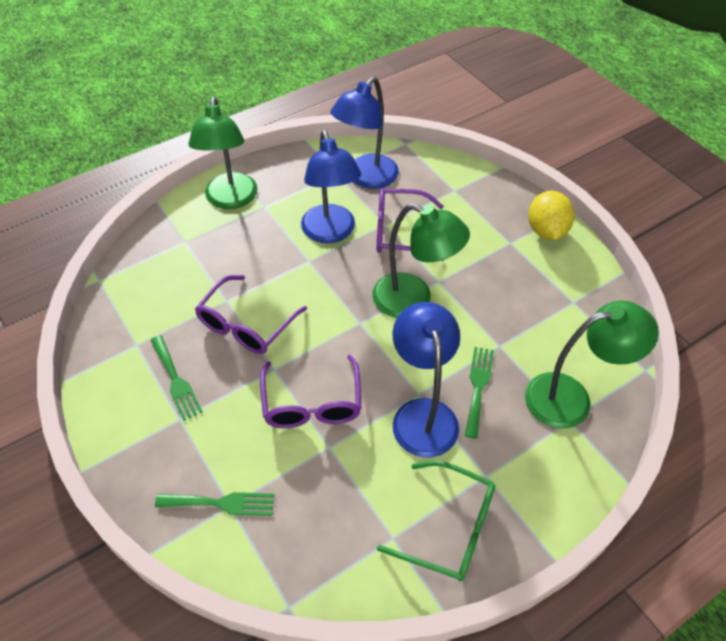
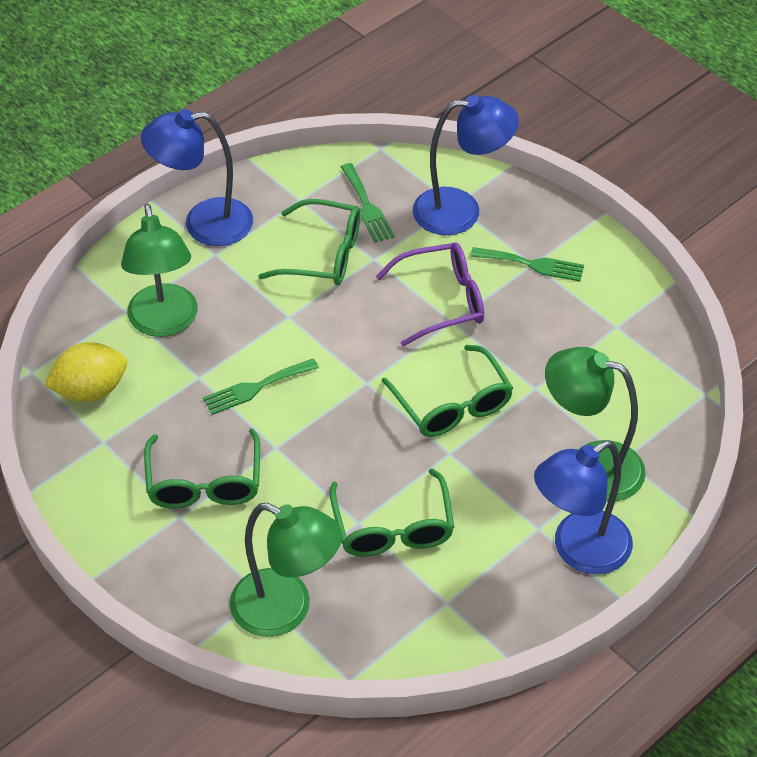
green glasses: [377,461,495,581] = 1 -> [144,429,260,508] [258,199,360,285] [330,468,454,557] [382,345,513,437] = 4
purple glasses: [195,275,307,354] [260,355,361,428] [377,188,444,261] = 3 -> [376,242,484,346] = 1

